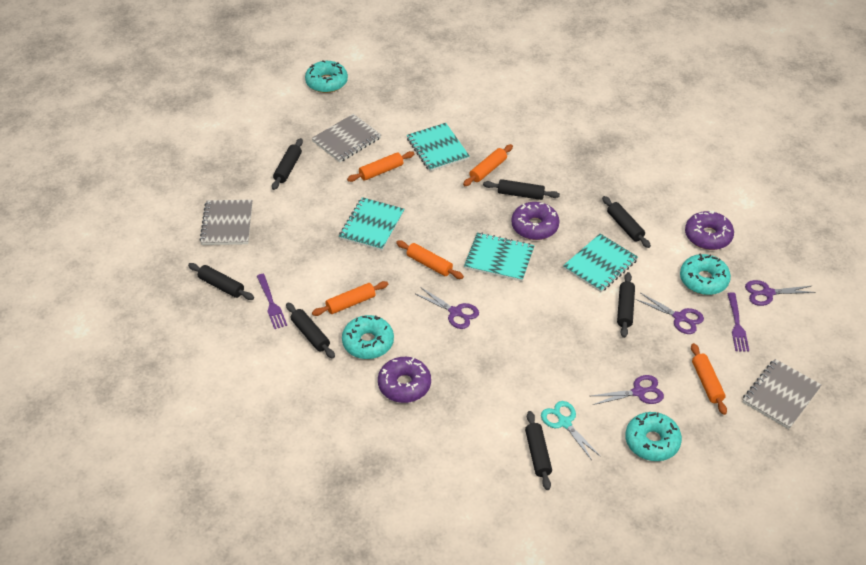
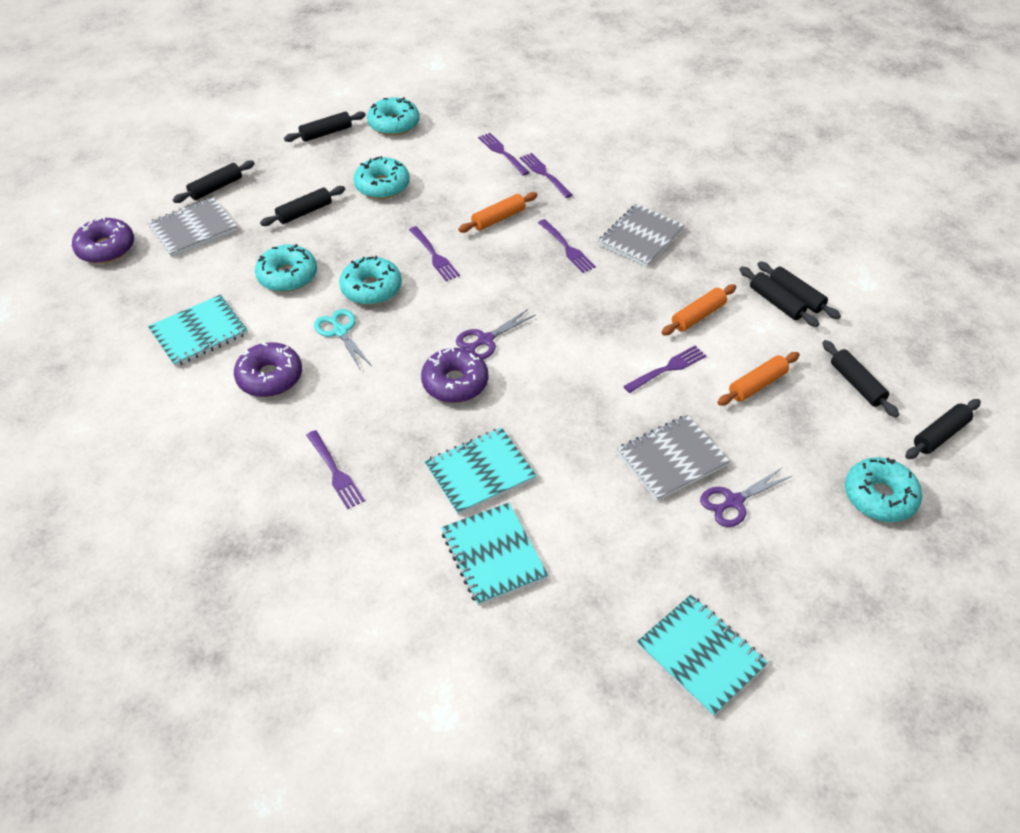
orange rolling pin: [312,281,388,316] [347,151,414,182] [396,240,464,279] [463,144,513,186] [691,343,727,415] = 5 -> [458,192,537,233] [661,284,736,335] [717,352,800,406] = 3
purple fork: [257,274,287,329] [727,292,749,351] = 2 -> [306,430,365,509] [409,226,460,281] [478,133,529,175] [520,153,573,198] [538,219,596,273] [623,345,706,393] = 6
purple scissors: [416,287,479,329] [592,375,664,405] [636,293,704,334] [745,280,815,306] = 4 -> [456,309,535,359] [700,467,792,527] = 2
turquoise donut: [305,60,348,93] [342,315,394,359] [625,412,682,461] [680,253,731,295] = 4 -> [255,244,317,292] [339,256,402,305] [353,156,410,199] [367,97,420,136] [845,457,922,522] = 5

